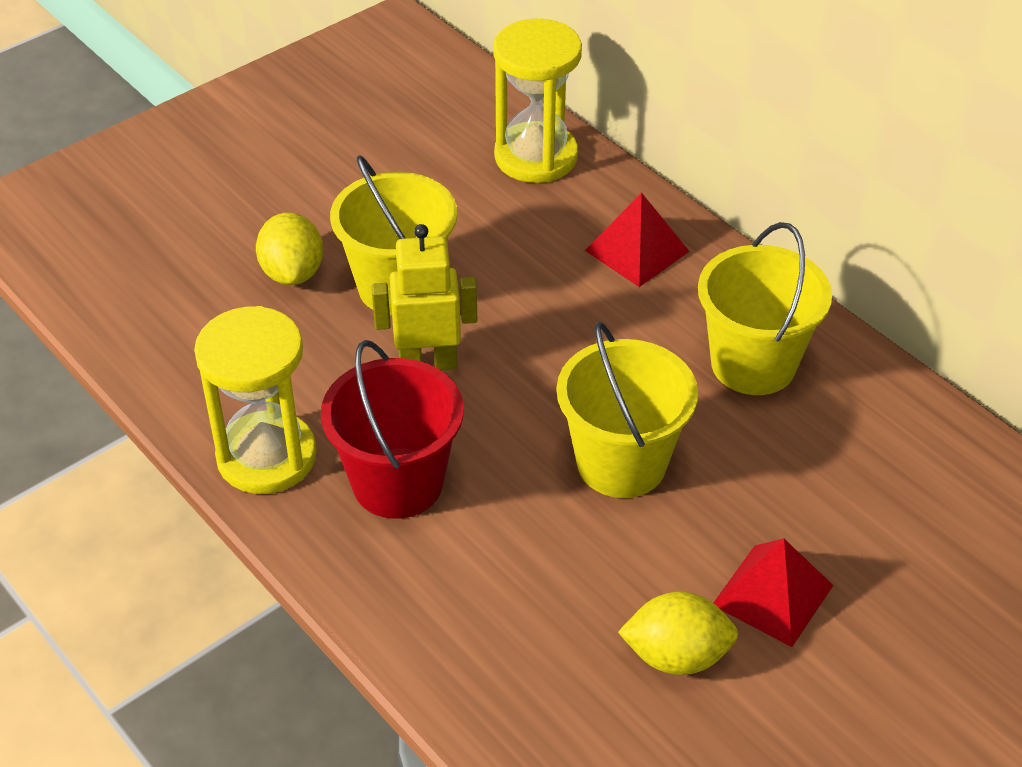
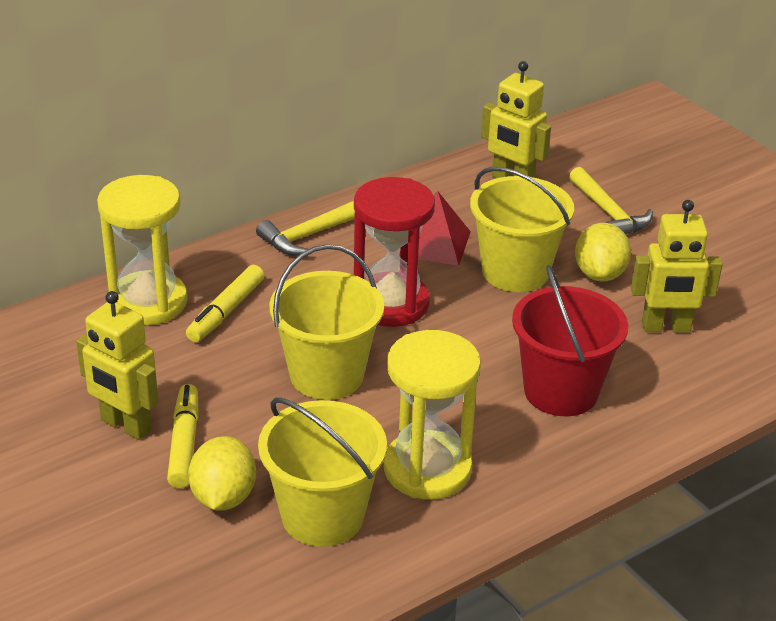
red hourglass: none = 0 -> [354,177,435,327] = 1
red pyramid: [585,193,690,287] [713,538,833,647] = 2 -> [399,191,471,266] = 1
yellow hammer: none = 0 -> [256,201,355,255] [569,167,653,235] = 2
yellow marker: none = 0 -> [167,384,199,488] [186,265,264,342] = 2
yellow robot: [372,224,477,370] = 1 -> [76,291,158,440] [481,61,551,178] [631,200,723,333] = 3

